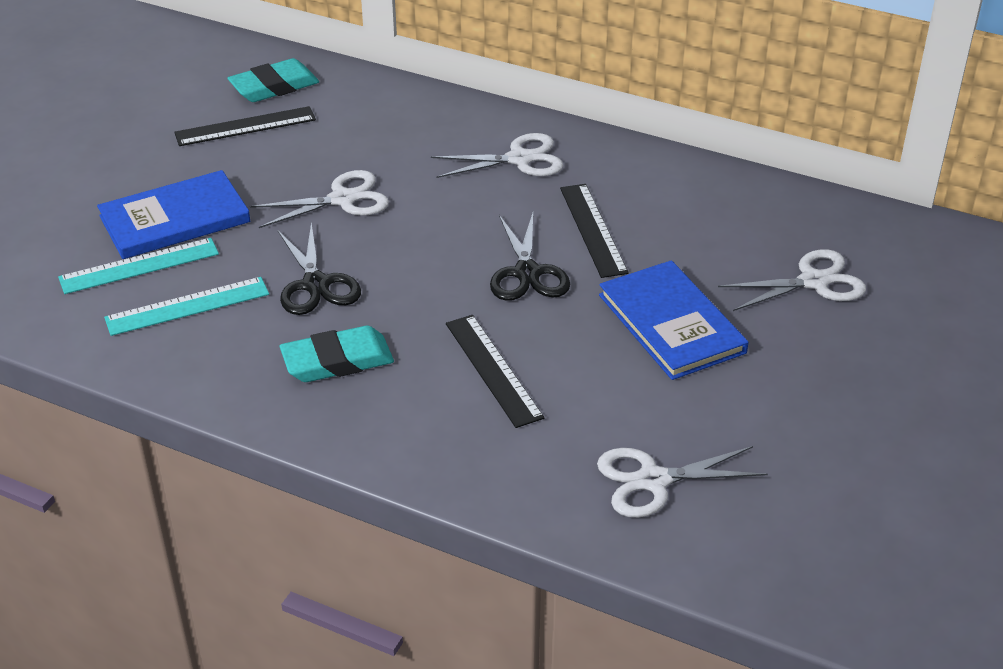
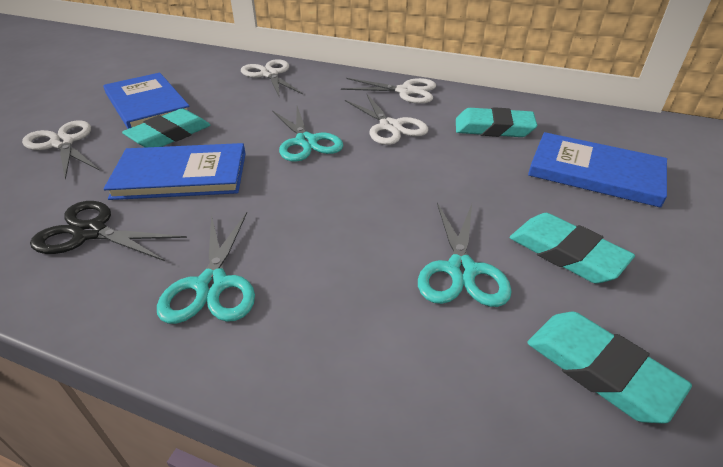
black ruler: [174,106,316,146] [446,315,544,428] [560,184,629,278] = 3 -> none = 0
black scissors: [277,222,361,315] [490,213,570,301] = 2 -> [30,201,187,261] = 1
blue book: [97,170,250,259] [599,260,748,380] = 2 -> [103,73,190,129] [103,143,246,200] [528,132,667,208] = 3
turquoise eraser: [227,58,319,102] [280,326,394,382] = 2 -> [122,109,210,147] [456,107,537,137] [509,213,635,284] [527,312,692,424] = 4
turquoise ruler: [58,238,219,294] [104,277,269,336] = 2 -> none = 0
turquoise scissors: none = 0 -> [157,212,255,324] [272,106,343,162] [418,203,512,307] = 3

